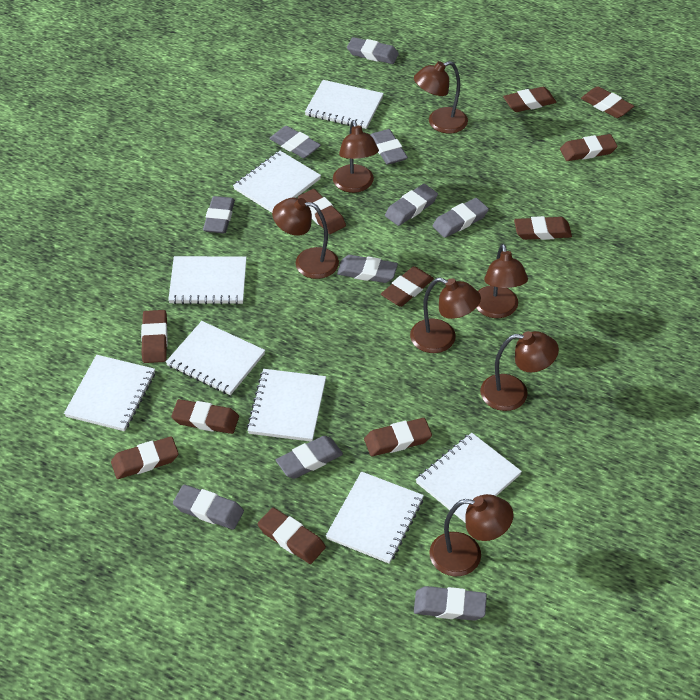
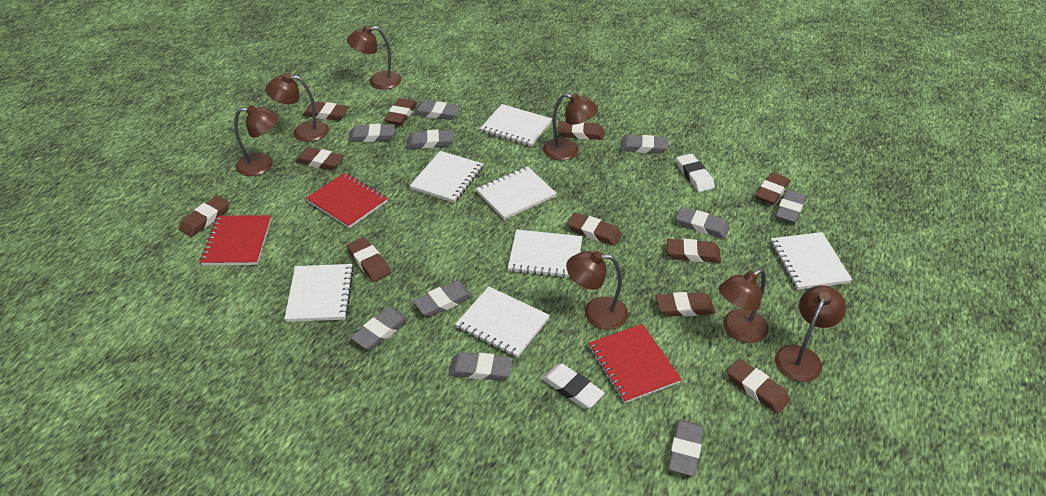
red notebook: none = 0 -> [200,215,271,265] [306,173,388,228] [588,324,682,403] = 3
white eraser: none = 0 -> [542,363,605,409] [676,154,715,192] = 2
white notebook: [64,355,155,431] [166,321,265,395] [168,256,247,305] [233,151,321,213] [247,369,326,442] [305,80,384,129] [326,471,424,564] [416,433,522,523] = 8 -> [284,264,354,322] [410,151,483,203] [455,287,550,358] [476,166,557,220] [480,104,552,147] [508,229,582,279] [771,232,852,290] = 7

